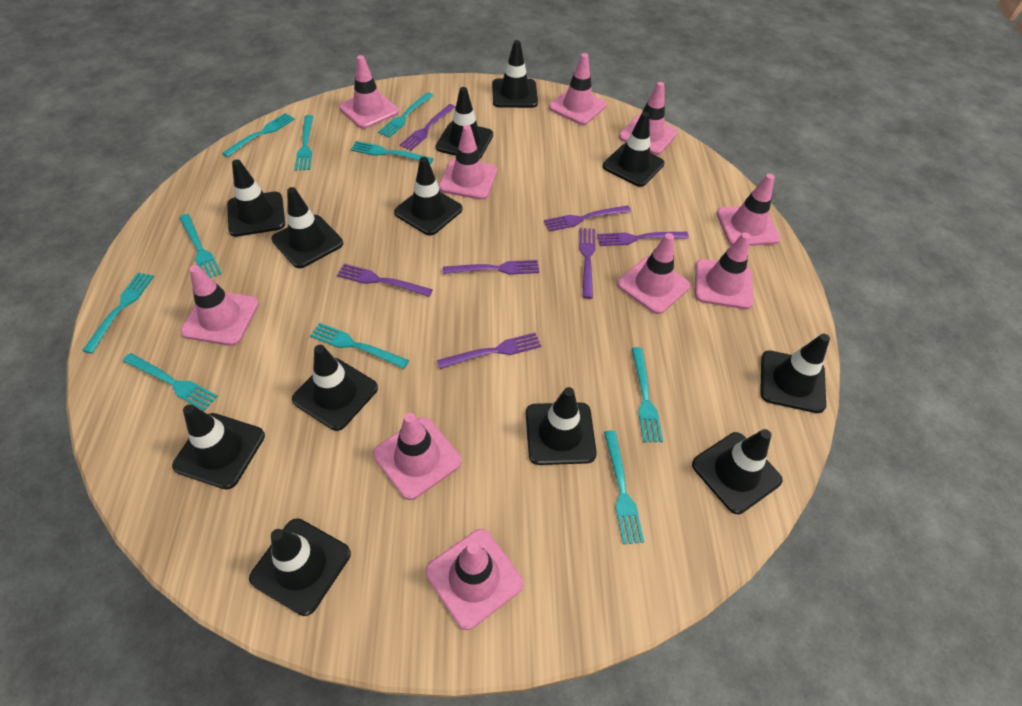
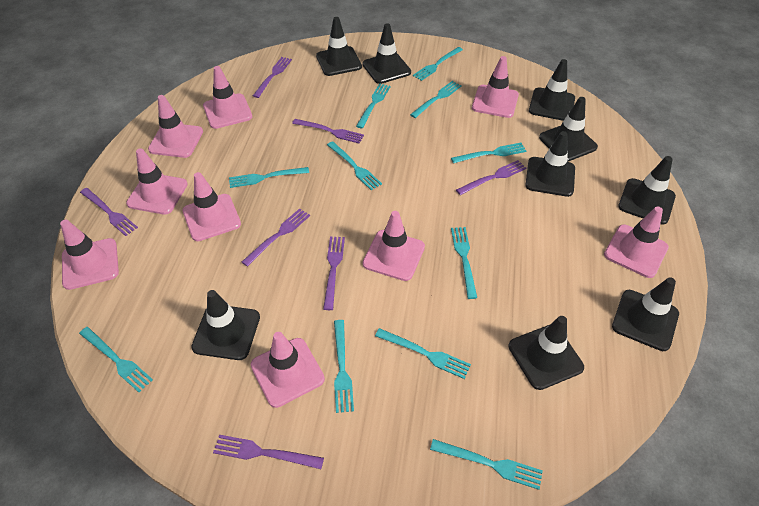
black traffic cone: [172,404,265,489] [227,159,285,237] [249,518,351,616] [272,187,343,268] [292,345,378,431] [394,157,463,236] [436,87,493,159] [492,40,538,108] [526,387,597,465] [603,112,665,187] [692,429,782,514] [760,334,830,413] = 12 -> [191,290,260,360] [316,17,362,76] [363,23,411,84] [508,316,584,390] [525,131,575,197] [529,59,575,121] [539,97,598,162] [612,277,679,351] [618,156,676,225] = 9
pink traffic cone: [181,265,259,346] [339,55,399,129] [373,413,462,500] [425,529,523,630] [439,125,497,200] [549,53,606,125] [617,233,690,314] [619,82,678,155] [695,232,753,309] [717,174,780,246] = 10 -> [60,220,119,290] [126,148,188,215] [148,95,203,158] [183,172,241,241] [203,66,252,129] [251,332,325,408] [363,211,425,281] [472,56,519,118] [604,206,669,278] = 9
turquoise fork: [82,272,154,353] [123,353,218,411] [179,214,221,278] [222,113,295,157] [295,115,313,170] [310,323,409,369] [351,141,433,164] [378,92,434,138] [604,430,644,544] [631,347,663,442] = 10 -> [79,327,153,392] [229,167,309,188] [327,141,382,190] [334,320,354,413] [356,83,391,128] [375,328,471,379] [410,81,462,118] [413,47,463,81] [430,439,543,490] [451,143,526,163] [451,227,477,299] = 11

